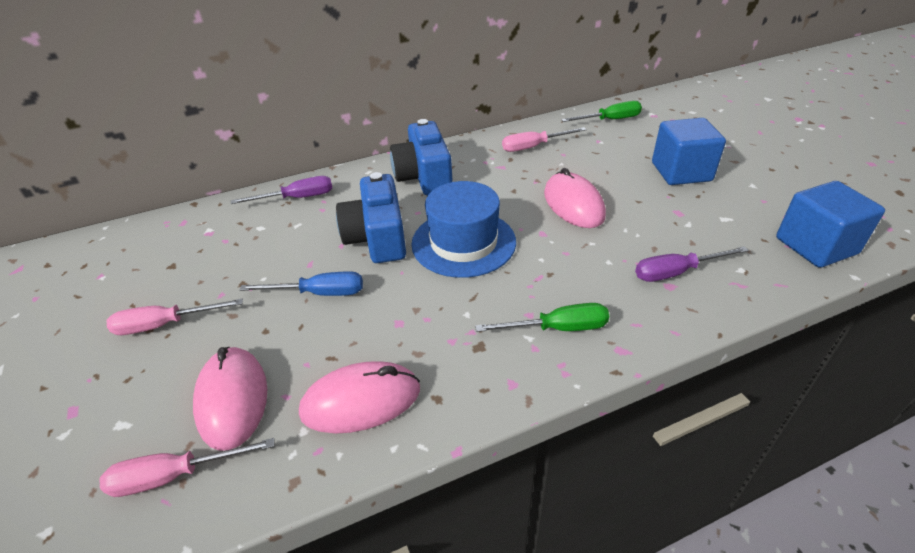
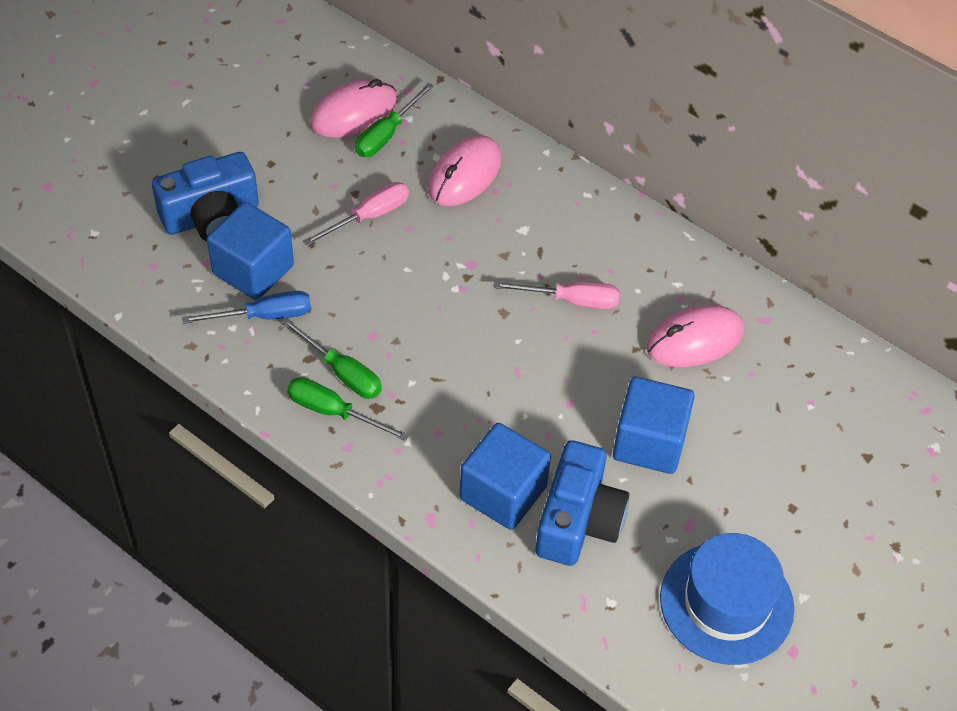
blue cube: [652,118,726,185] [776,181,885,268] = 2 -> [207,202,294,300] [459,423,551,530] [613,377,695,474] = 3
green screwdriver: [475,303,609,332] [561,101,642,122] = 2 -> [281,318,382,399] [287,377,409,441] [355,83,434,157] = 3
pink screwdriver: [99,438,275,497] [107,299,243,335] [502,127,586,152] = 3 -> [303,182,409,246] [493,281,619,309] = 2
purple screwdriver: [231,176,332,204] [635,246,749,282] = 2 -> none = 0

